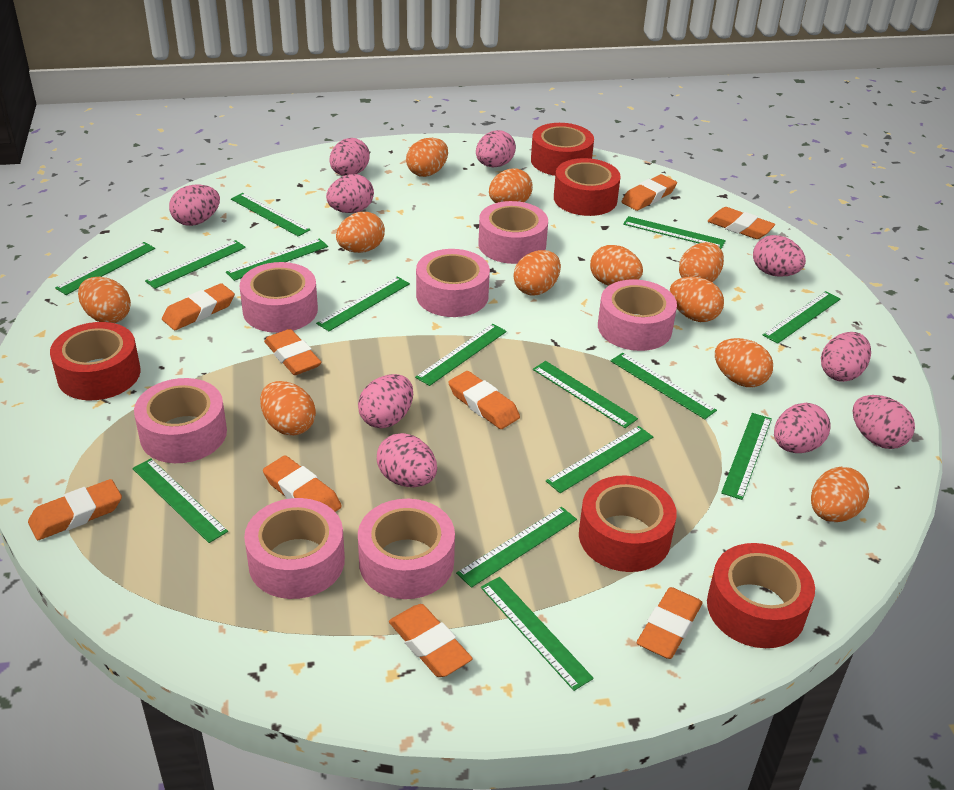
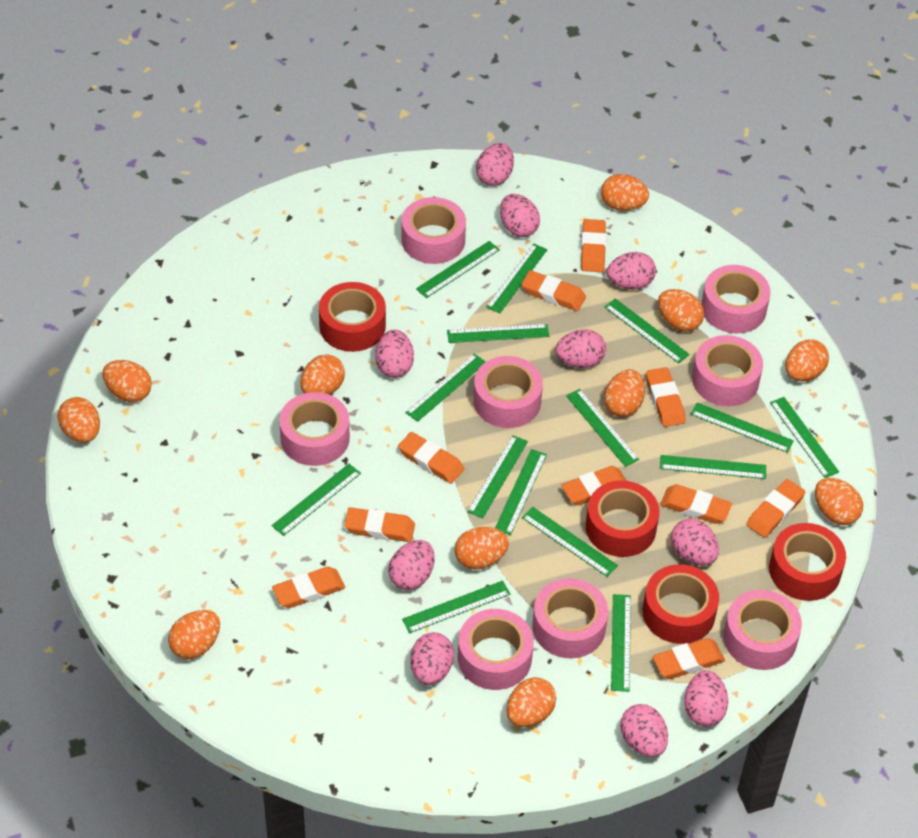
orange eraser: [28,479,122,540] [162,283,235,330] [263,455,342,512] [264,329,321,375] [389,604,473,677] [448,371,520,429] [621,174,677,211] [637,587,703,659] [708,207,775,239] = 9 -> [272,567,345,608] [344,507,415,542] [398,432,464,484] [521,270,586,311] [561,466,627,505] [581,219,606,272] [646,367,686,427] [652,638,725,679] [660,484,732,524] [746,479,805,538] = 10
pink tape: [134,378,227,463] [240,262,318,333] [244,498,345,599] [358,499,455,599] [416,249,490,317] [478,201,548,264] [598,279,677,351] = 7 -> [279,392,350,466] [401,197,466,264] [458,609,534,690] [473,356,543,428] [532,578,608,658] [692,335,763,406] [701,265,771,333] [723,590,802,670] = 8
red tape: [50,322,141,400] [531,123,594,176] [554,158,621,216] [579,476,677,572] [707,543,815,648] = 5 -> [319,282,386,352] [586,481,659,557] [643,564,719,644] [769,523,846,601] = 4

